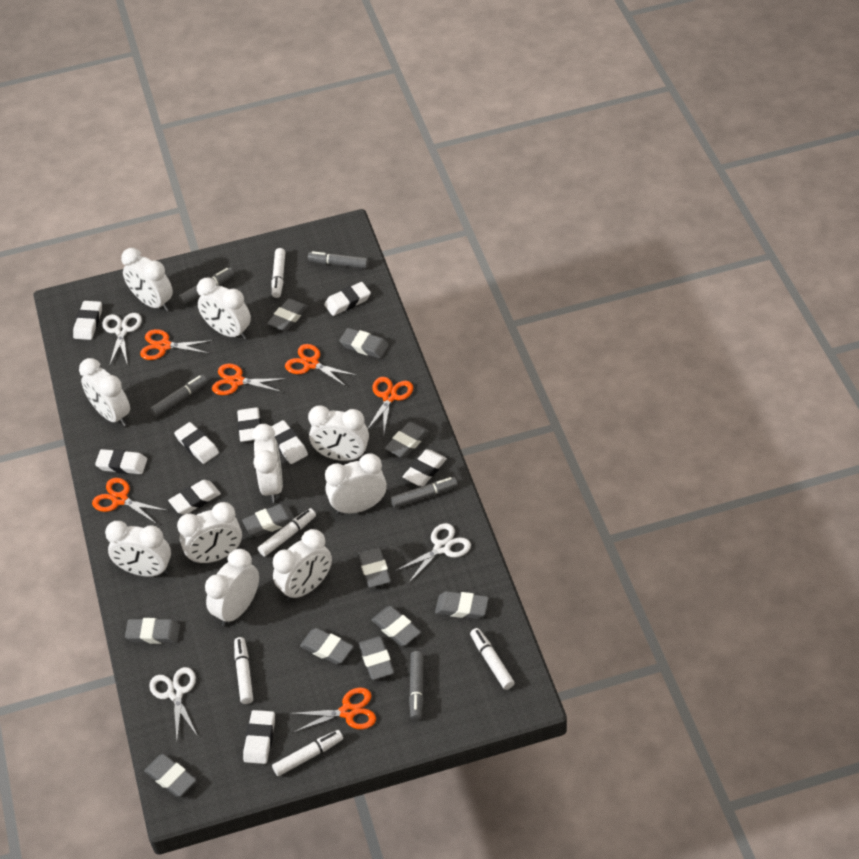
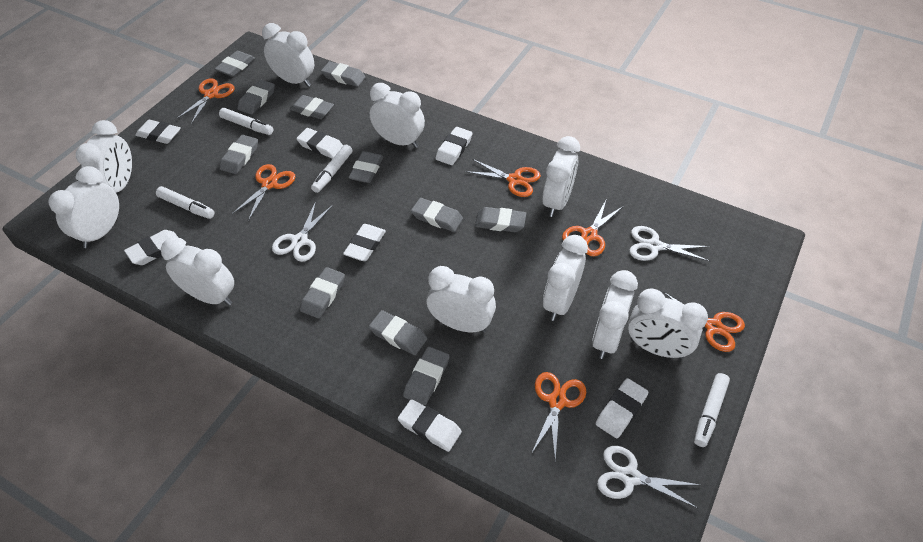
grey marker: [150,375,207,417] [179,268,234,305] [308,251,369,269] [391,477,458,508] [409,651,424,720] = 5 -> none = 0
white eraser: [73,301,102,340] [95,449,147,474] [168,480,221,515] [174,422,219,464] [237,407,261,442] [243,710,275,764] [271,420,308,464] [324,282,371,316] [403,449,447,486] = 9 -> [124,230,178,265] [135,120,181,144] [296,128,343,159] [343,224,386,261] [398,399,462,452] [436,127,472,165] [596,378,649,438] = 7
white marker: [234,637,253,704] [258,508,316,557] [272,248,285,298] [272,730,343,776] [470,628,515,690] = 5 -> [156,186,214,219] [219,108,273,135] [311,145,353,193] [694,373,730,447] = 4

